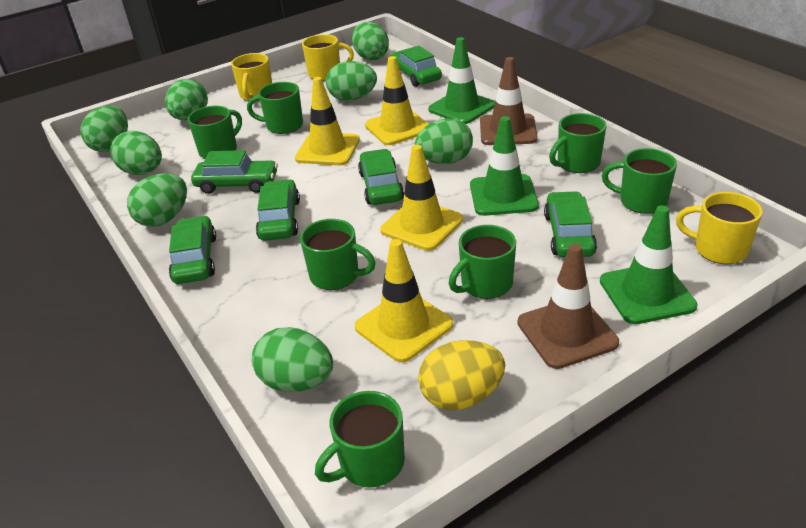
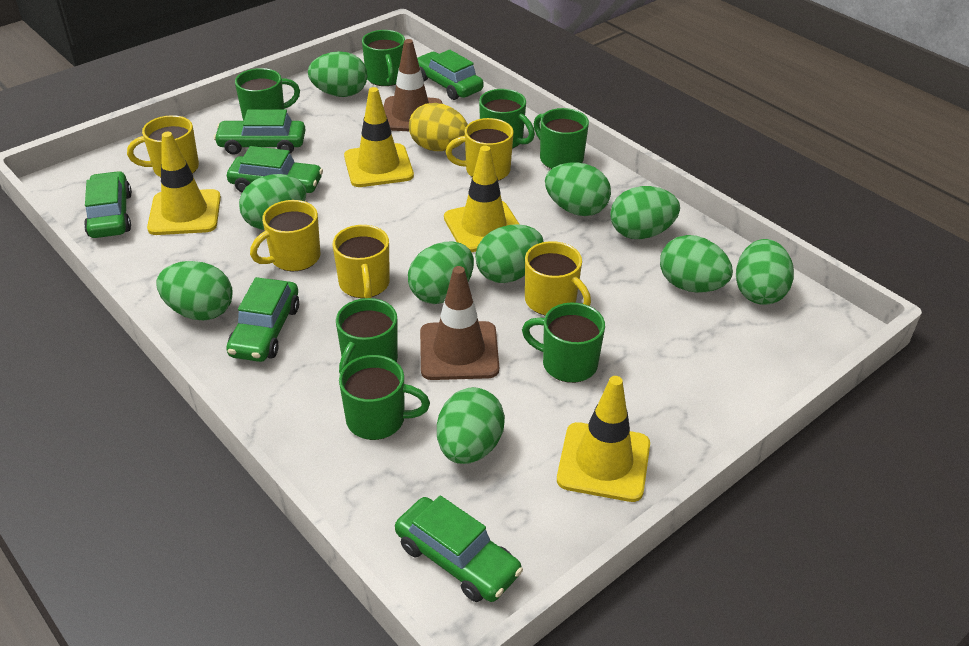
green egg: [80,106,128,152] [110,131,162,175] [127,173,187,227] [165,79,208,120] [252,327,333,392] [326,61,377,101] [352,22,389,60] [415,118,473,164] = 8 -> [156,261,232,320] [239,174,306,230] [308,51,368,97] [408,242,474,304] [437,387,505,464] [475,224,544,283] [545,162,611,216] [610,186,680,239] [660,235,733,293] [736,239,794,305] = 10
green traffic cone: [428,37,495,124] [470,116,539,216] [600,205,698,324] = 3 -> none = 0
yellow mug: [231,53,272,101] [302,34,354,81] [676,192,763,264] = 3 -> [127,115,199,177] [250,200,320,271] [333,225,390,298] [446,118,514,181] [525,241,591,315] = 5

